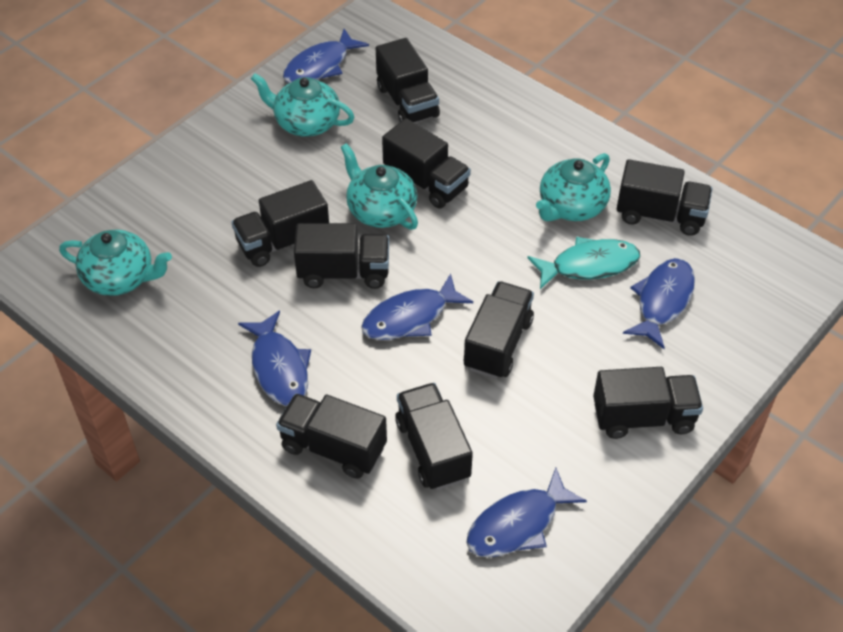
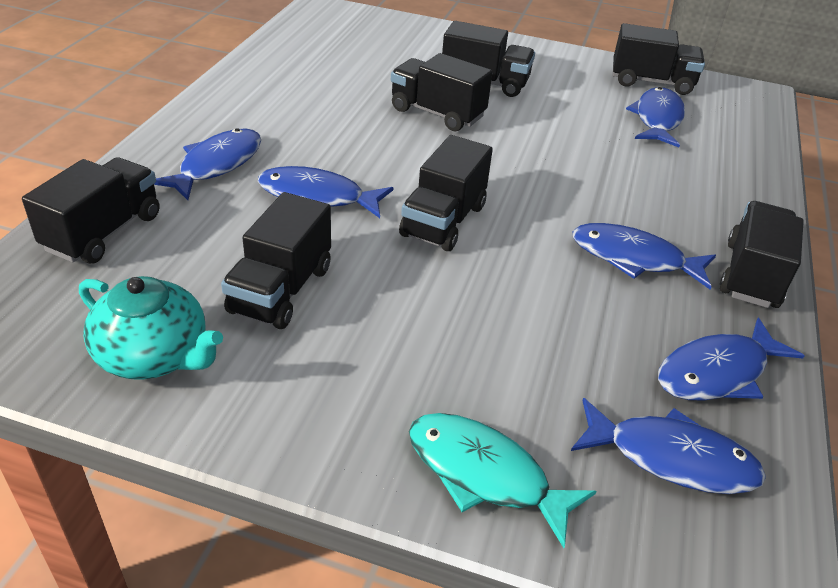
black truck: [231,180,329,267] [276,393,387,479] [294,223,389,289] [376,38,440,123] [382,118,471,209] [395,383,473,490] [464,281,534,379] [593,367,703,439] [617,159,712,236] = 9 -> [22,157,160,264] [221,192,331,329] [391,53,492,131] [399,135,493,251] [442,21,535,97] [613,23,705,95] [720,201,804,308] = 7
blue fish: [238,310,311,406] [283,29,369,83] [361,273,473,340] [466,468,587,557] [623,258,695,349] = 5 -> [154,128,261,200] [258,166,393,218] [571,398,766,494] [572,223,716,290] [626,87,685,147] [658,318,805,401] = 6
turquoise teapot: [59,229,172,296] [251,73,354,137] [341,143,418,230] [536,153,611,221] = 4 -> [79,276,223,380] = 1

